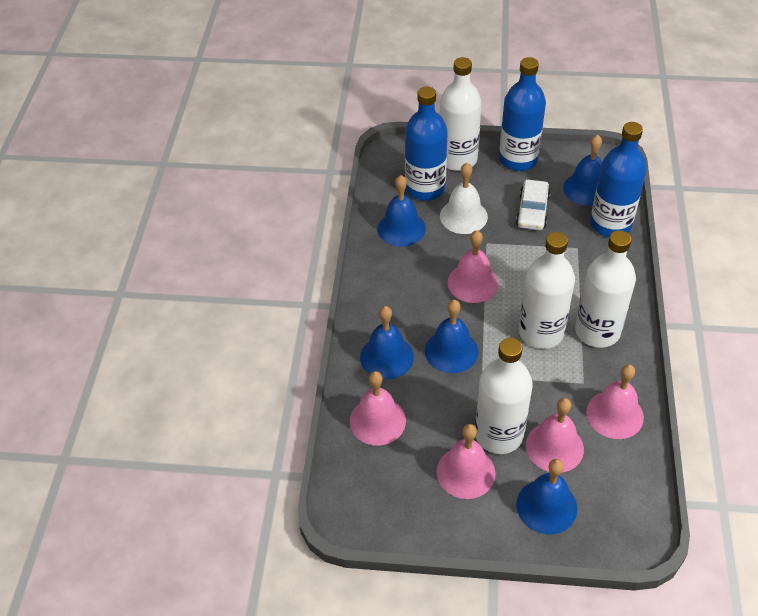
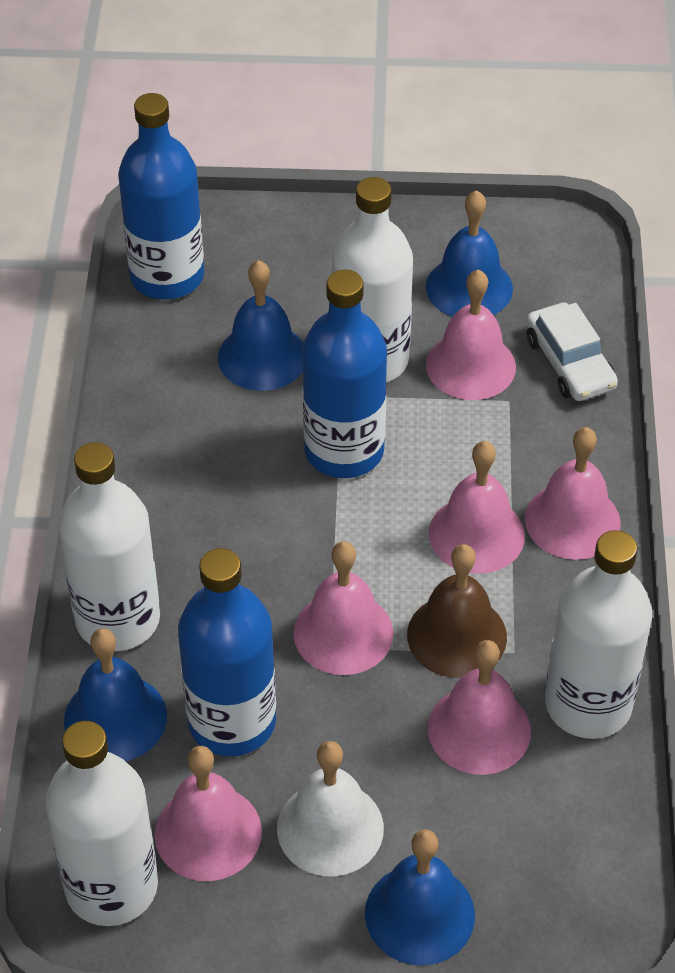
blue bell: [360,306,414,379] [377,175,426,247] [425,300,478,373] [516,459,577,534] [563,134,602,206] = 5 -> [64,628,167,761] [218,260,304,391] [365,829,475,966] [426,190,513,317] = 4
brown bell: none = 0 -> [407,544,507,678] = 1
pink bell: [350,371,406,446] [437,424,495,499] [448,230,499,303] [526,398,584,473] [586,364,644,439] = 5 -> [155,746,262,881] [294,541,393,675] [426,270,516,400] [428,640,531,775] [429,441,525,574] [525,427,621,560] = 6

